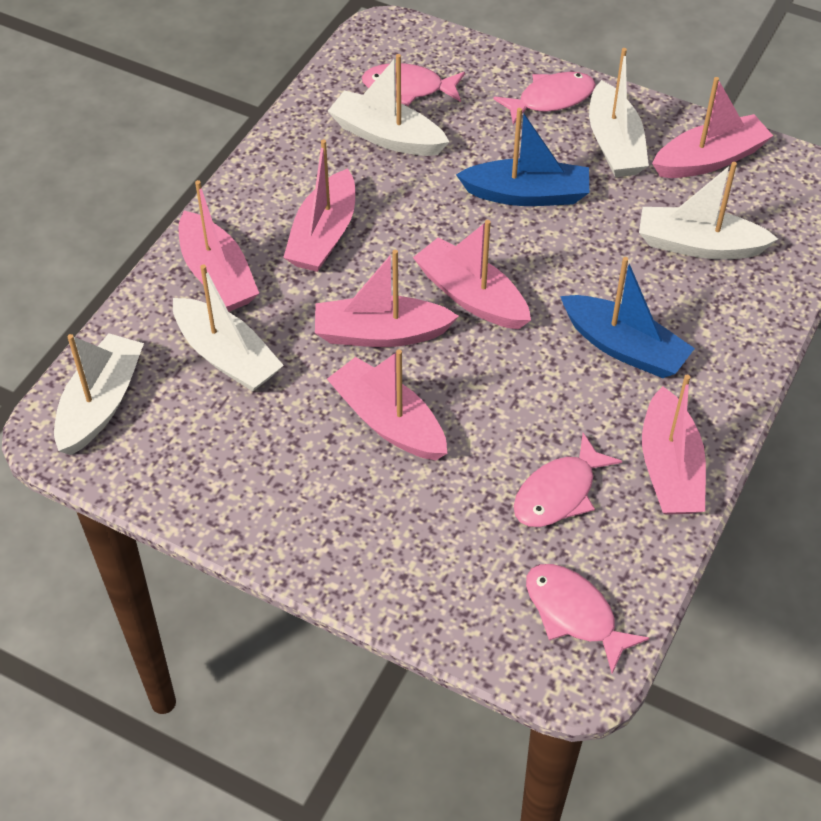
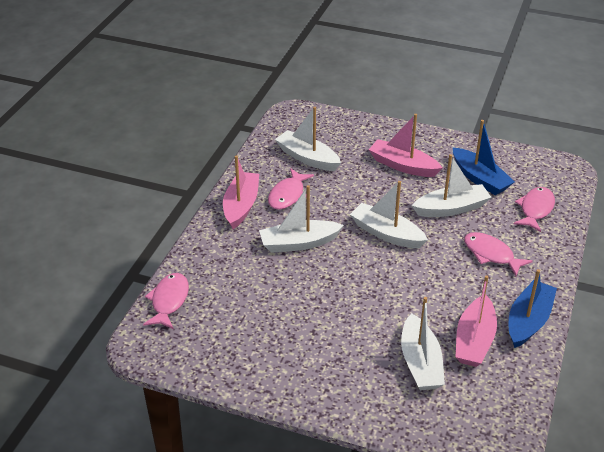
pink boat: [178,180,259,312] [283,139,355,272] [315,250,459,347] [327,350,447,460] [413,220,531,329] [642,375,706,515] [652,77,773,178] = 7 -> [223,155,259,229] [368,114,442,177] [456,275,497,367] = 3

